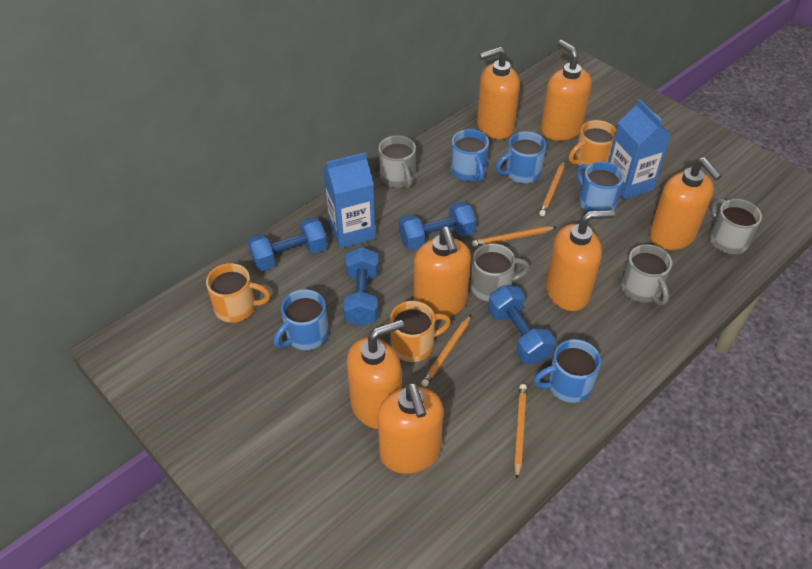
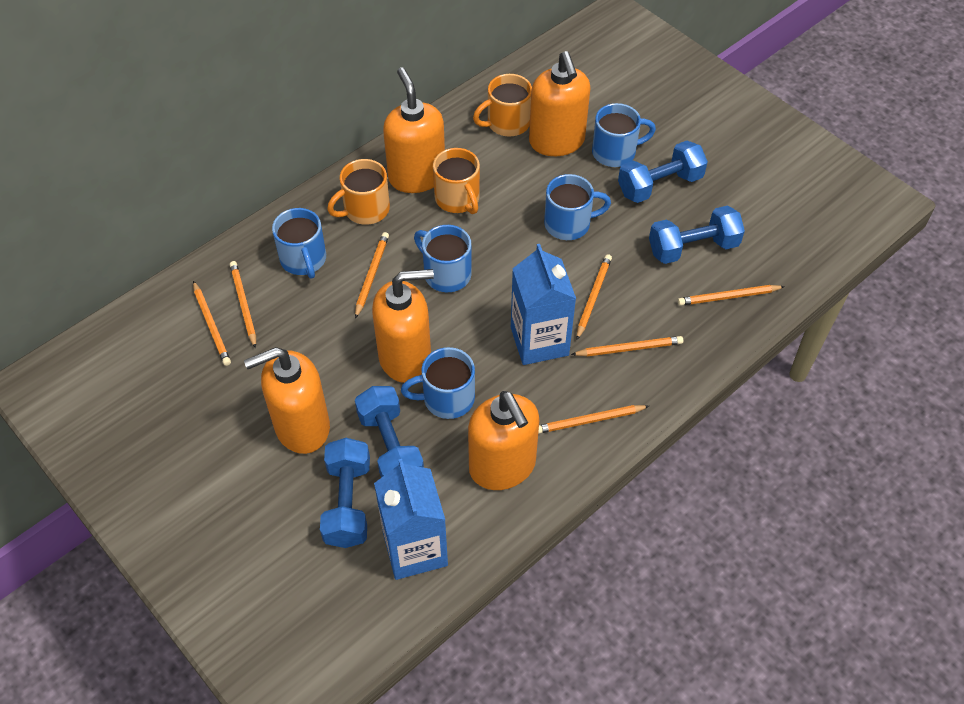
grey mug: [379,135,416,188] [471,243,530,301] [621,244,672,305] [709,198,762,254] = 4 -> none = 0
orange pencil: [421,315,471,387] [472,226,556,247] [514,384,527,479] [539,161,565,216] = 4 -> [193,281,231,366] [230,261,256,348] [355,232,389,318] [538,405,649,434] [571,336,683,356] [576,254,612,340] [678,285,785,306] = 7
orange soap dispenser: [347,319,404,429] [378,382,444,474] [414,227,471,317] [477,47,520,140] [541,40,592,141] [546,210,615,311] [649,158,722,250] = 7 -> [244,347,330,454] [372,269,434,383] [383,67,445,193] [468,391,539,490] [529,51,590,156] = 5

